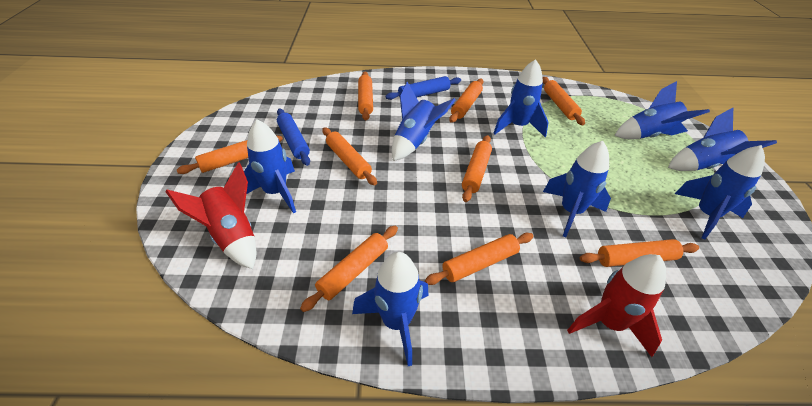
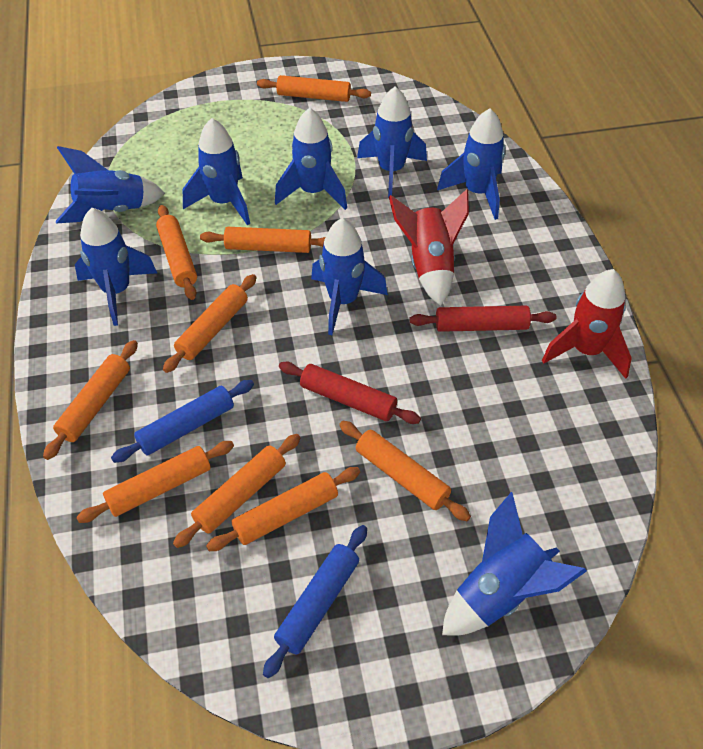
red rolling pin: none = 0 -> [279,362,421,424] [410,306,556,332] = 2

